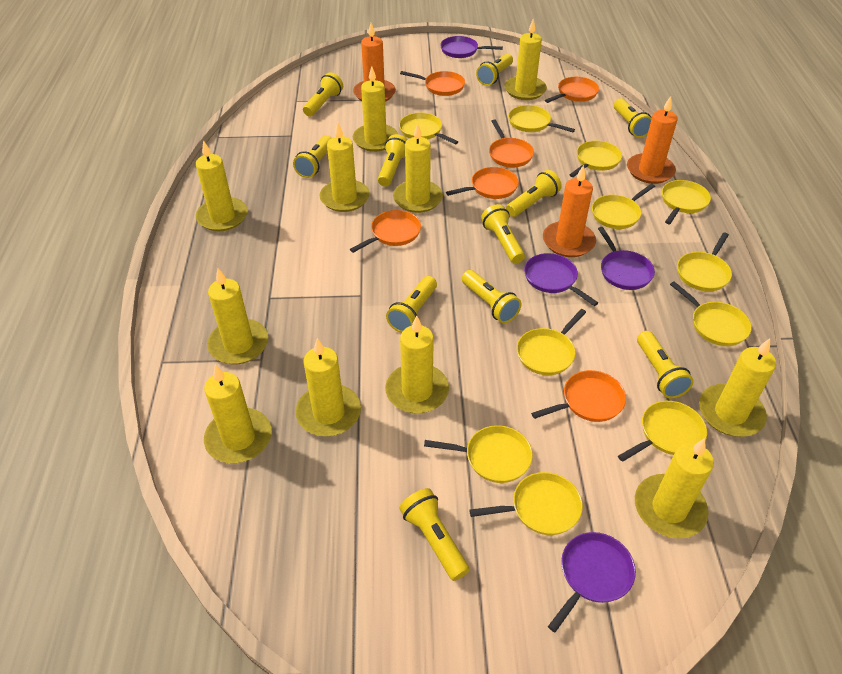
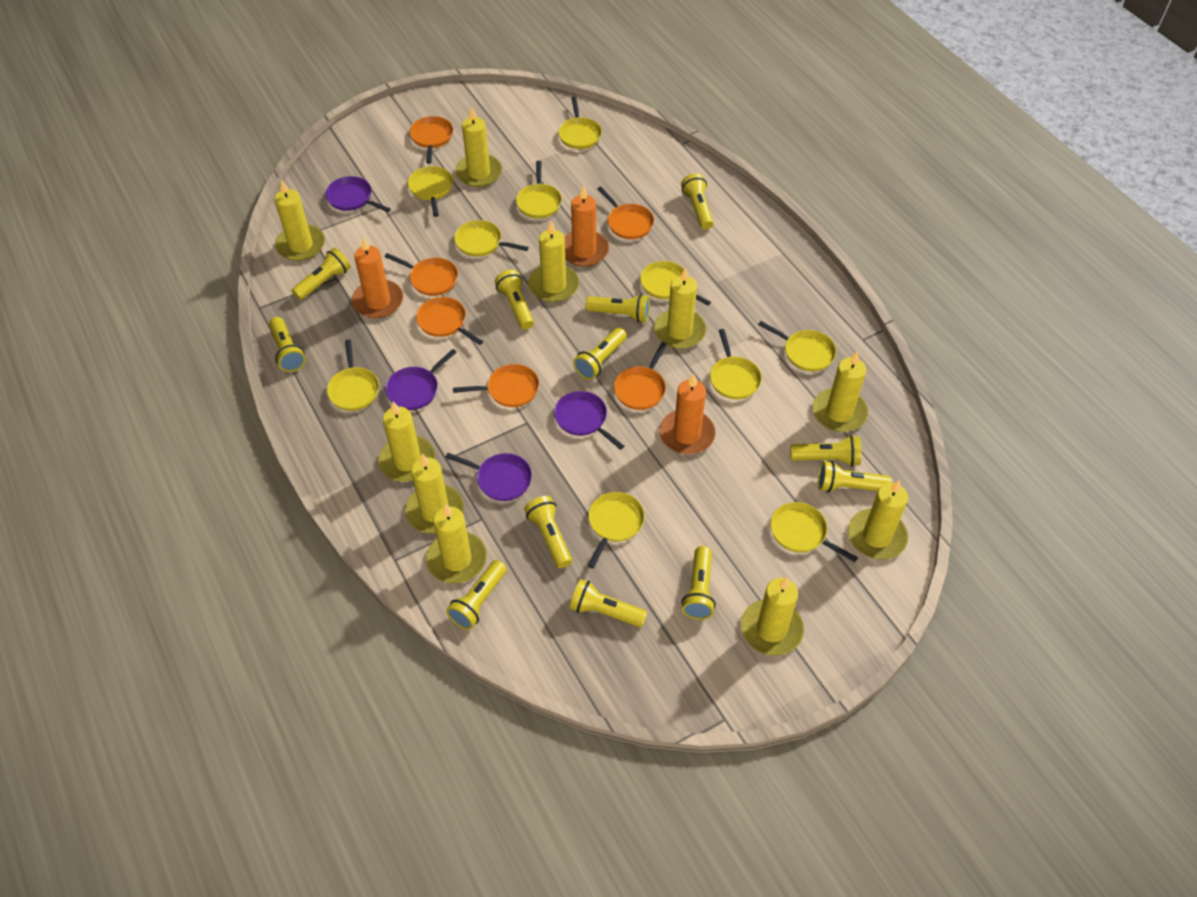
yellow candle: [196,140,248,231] [204,364,272,463] [207,268,268,364] [296,338,361,436] [319,123,370,212] [353,66,398,152] [385,316,449,414] [393,123,443,213] [504,19,547,100] [635,438,714,538] [699,338,776,437] = 11 -> [274,179,325,261] [378,401,436,482] [405,453,464,534] [426,504,487,583] [455,106,502,187] [528,221,579,302] [654,267,706,349] [741,577,804,656] [813,351,868,432] [848,480,908,560] = 10
yellow flashlight: [293,135,331,178] [303,72,343,117] [378,134,408,187] [386,276,437,333] [399,488,469,581] [462,270,522,323] [476,54,513,86] [481,204,525,264] [506,170,562,217] [614,98,652,138] [637,331,694,399] = 11 -> [269,317,306,372] [292,248,351,300] [446,560,507,630] [495,270,534,330] [524,496,572,568] [570,579,648,627] [573,328,627,380] [585,294,650,322] [681,173,714,230] [681,546,716,620] [790,435,861,467] [818,461,892,492] = 12
yellow pan: [399,113,458,144] [424,425,533,483] [469,472,583,535] [508,105,575,132] [517,309,586,375] [569,141,622,177] [592,184,655,229] [618,401,707,462] [662,180,711,224] [670,281,752,346] [677,232,732,292] = 11 -> [327,339,379,411] [408,166,453,217] [454,220,529,257] [516,161,562,218] [558,96,602,149] [588,492,645,568] [640,261,711,305] [710,329,762,399] [758,321,836,371] [770,502,858,562] = 10

